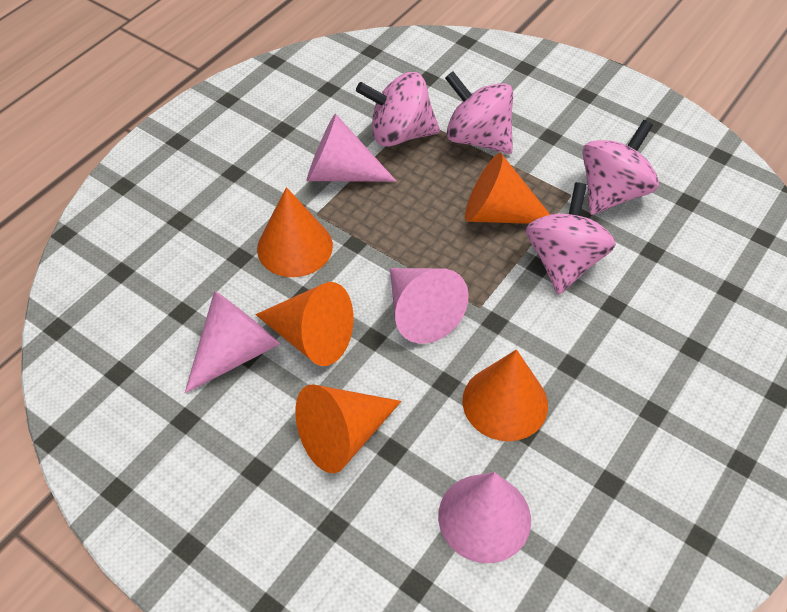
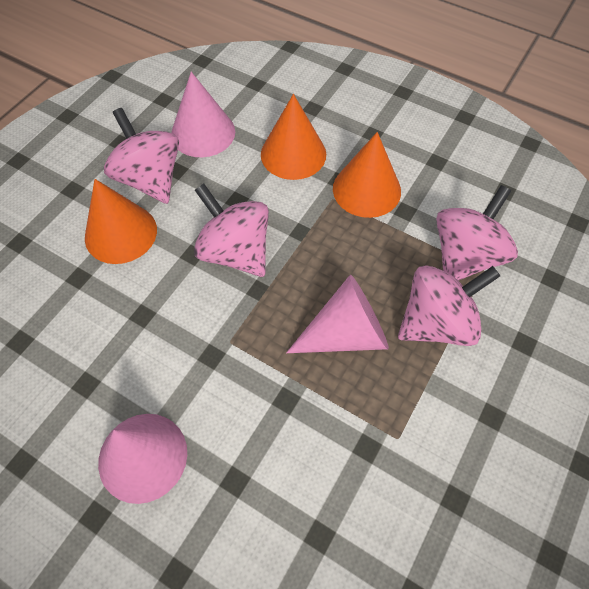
orange cone: [255,282,354,366] [257,187,333,277] [295,384,401,473] [463,349,548,441] [465,153,550,224] = 5 -> [85,179,157,264] [261,94,326,180] [333,132,401,218] = 3
pink cone: [185,291,280,393] [307,113,397,182] [390,268,469,344] [438,472,531,563] = 4 -> [98,414,187,504] [171,72,235,157] [286,275,389,353] = 3

